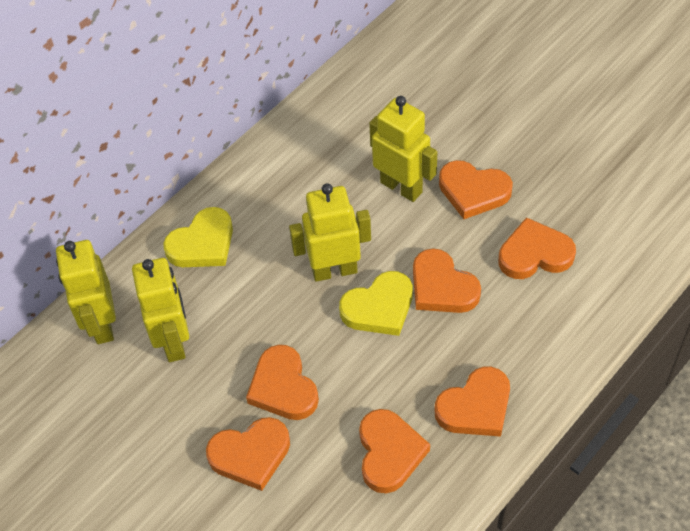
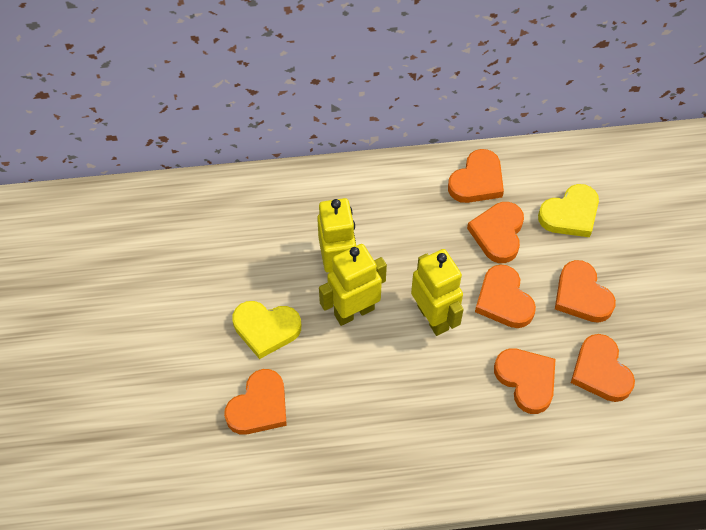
yellow robot: [56,240,116,344] [132,258,189,362] [289,183,371,282] [369,96,437,202] = 4 -> [317,198,356,273] [319,244,387,326] [411,249,464,336] = 3

